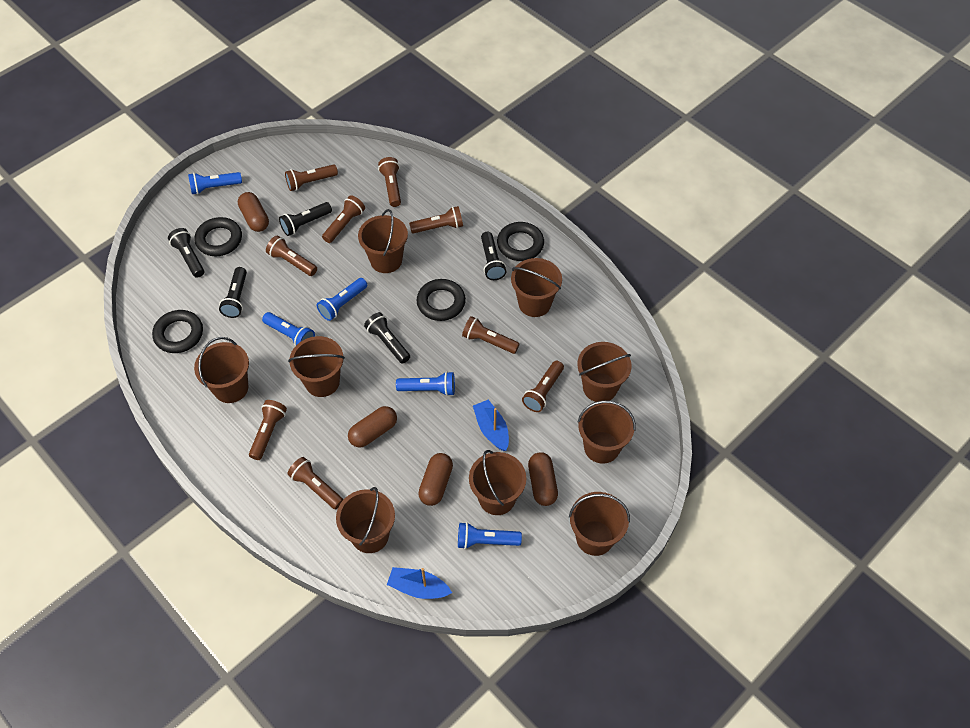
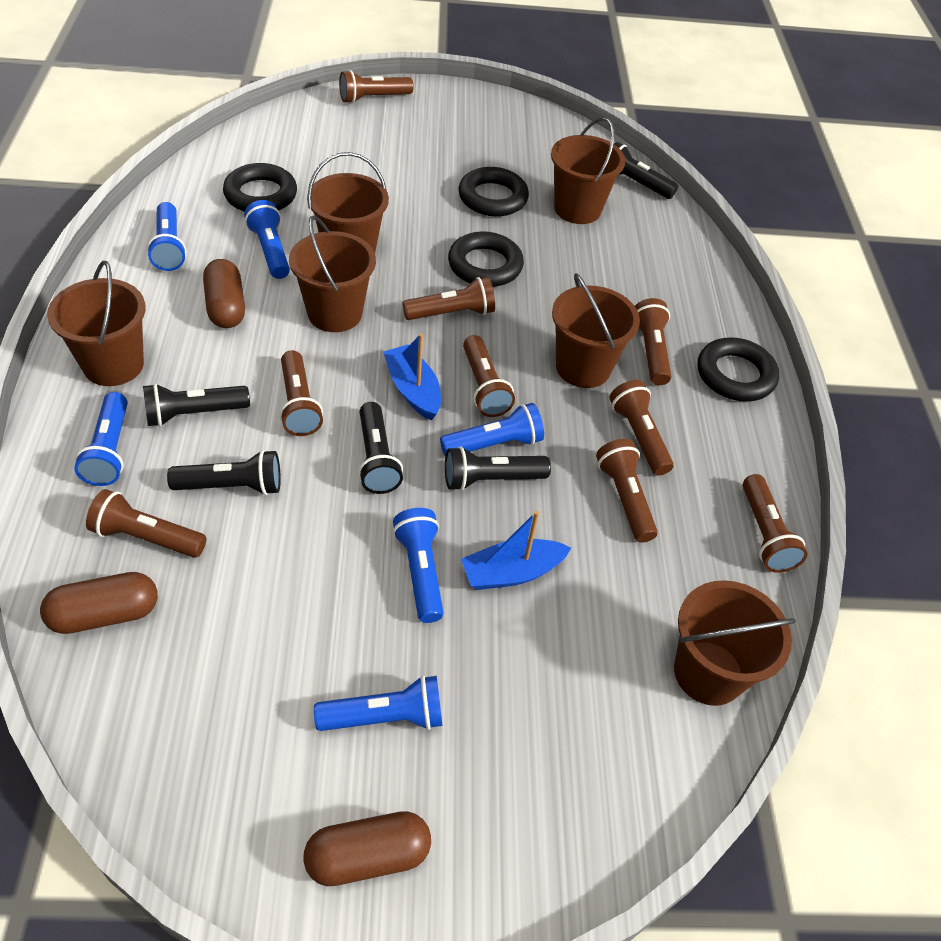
blue flashlight: [188,172,242,194] [262,312,315,346] [317,278,367,321] [396,371,455,396] [458,522,522,549] = 5 -> [74,392,128,486] [147,202,186,271] [244,200,290,279] [314,675,442,731] [393,508,444,623] [440,403,544,456] = 6
brown bucket: [194,337,249,403] [288,336,345,397] [336,487,395,553] [358,209,408,273] [469,450,527,515] [511,258,562,317] [569,492,630,556] [577,342,632,402] [577,400,636,464] = 9 -> [47,261,145,386] [289,216,376,332] [307,152,389,252] [551,117,625,224] [552,273,640,388] [674,580,796,706] = 6
brown capsule: [238,192,269,232] [348,406,397,448] [418,453,453,506] [528,452,558,506] = 4 -> [40,572,158,634] [203,259,245,328] [303,811,431,886] = 3

